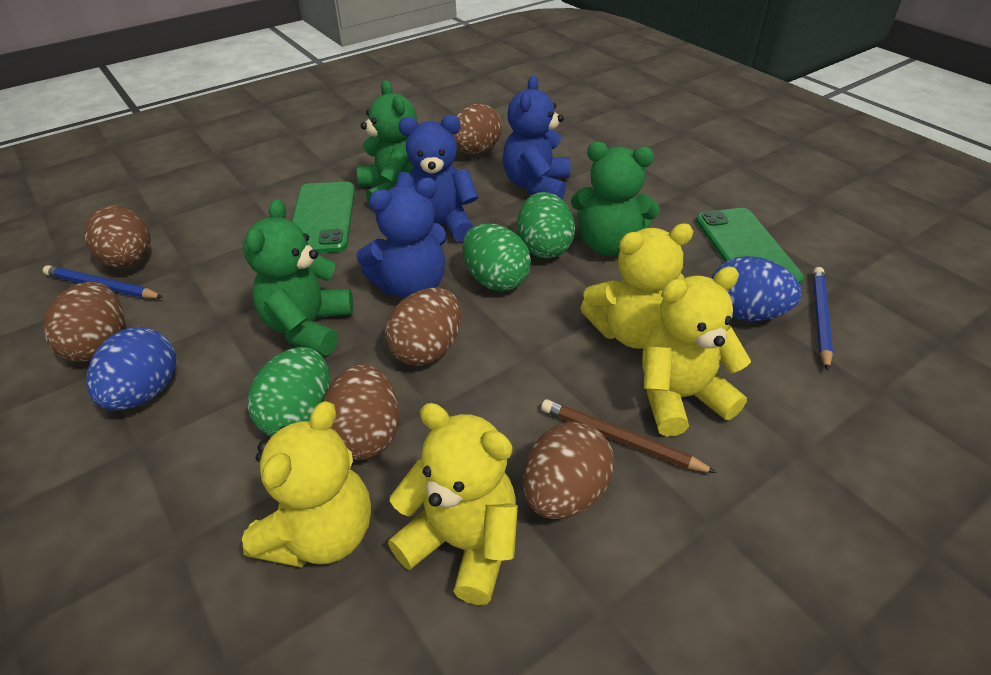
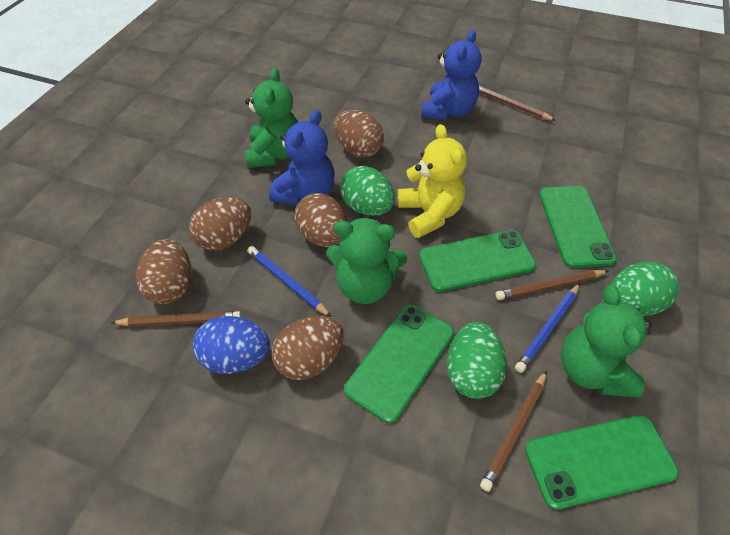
blue egg: [86,327,176,410] [711,256,801,321] = 2 -> [193,316,270,374] = 1
blue teddy bear: [356,178,447,298] [395,115,478,242] [503,76,570,199] = 3 -> [269,110,335,206] [421,30,481,120] = 2
brown egg: [43,282,124,362] [84,206,151,268] [323,364,399,460] [385,288,461,366] [453,104,502,154] [523,421,614,519] = 6 -> [136,239,192,304] [189,197,251,251] [271,316,344,380] [295,193,347,247] [334,110,384,158] = 5
brown pencil: [541,399,717,473] = 1 -> [111,311,241,327] [479,85,556,121] [480,370,547,492] [495,270,609,300] = 4
green phone: [292,182,355,253] [696,208,804,284] = 2 -> [344,305,454,423] [419,230,536,292] [525,415,679,510] [539,186,617,268] = 4
yellow teddy bear: [242,401,371,568] [388,403,518,605] [580,223,693,349] [642,267,751,436] = 4 -> [397,124,467,238] = 1

